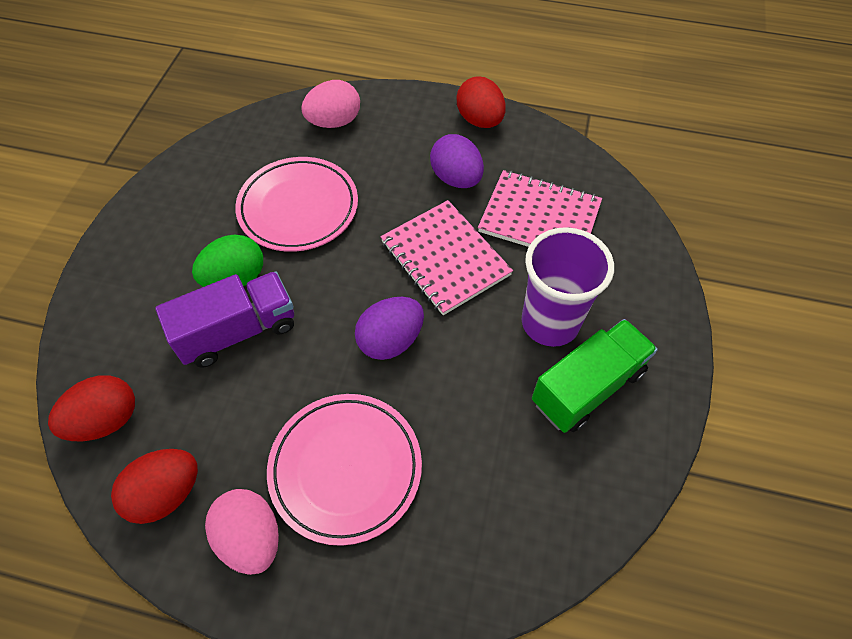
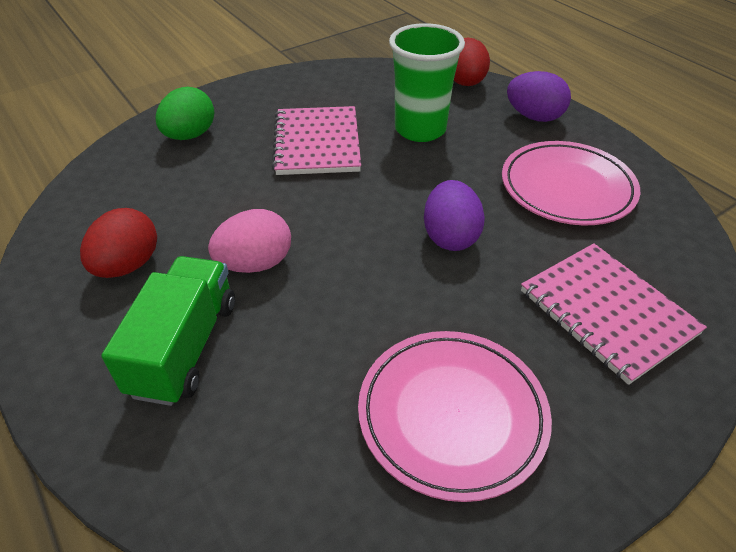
green cup: none = 0 -> [389,23,465,142] = 1
pink egg: [205,489,279,575] [301,80,360,128] = 2 -> [208,209,291,273] = 1
purple cup: [522,227,614,347] = 1 -> none = 0
purple truck: [155,271,294,368] = 1 -> none = 0
red egg: [48,375,135,441] [111,449,198,524] [457,77,506,128] = 3 -> [80,208,157,278] [454,38,490,86] = 2

